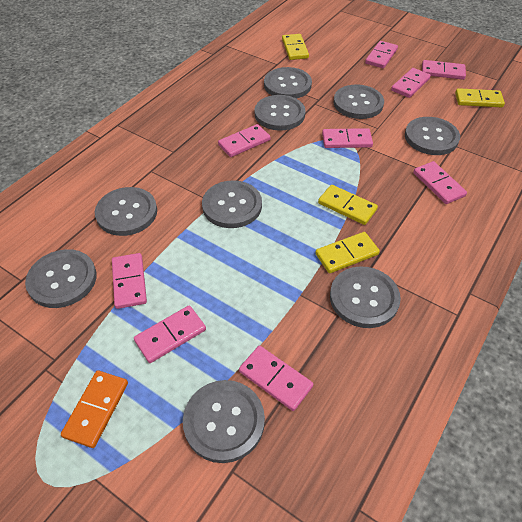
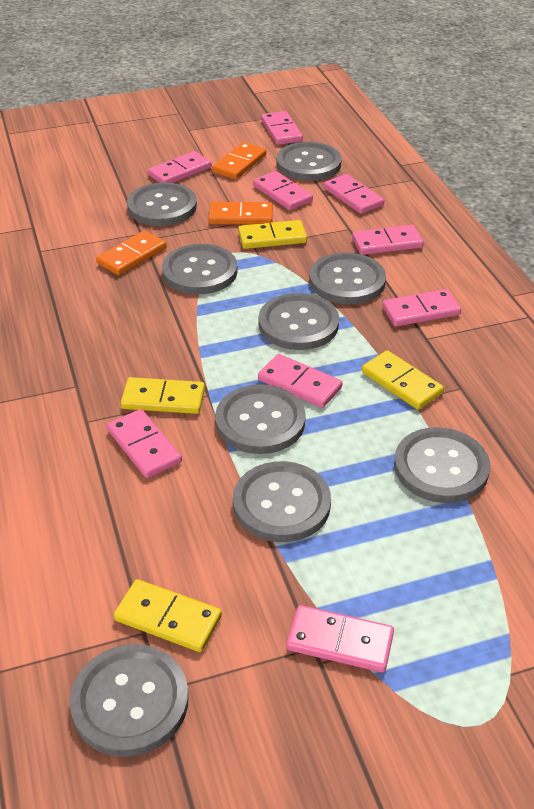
orange domino: [61,370,128,448] = 1 -> [96,230,167,275] [209,202,273,225] [212,142,266,179] = 3

